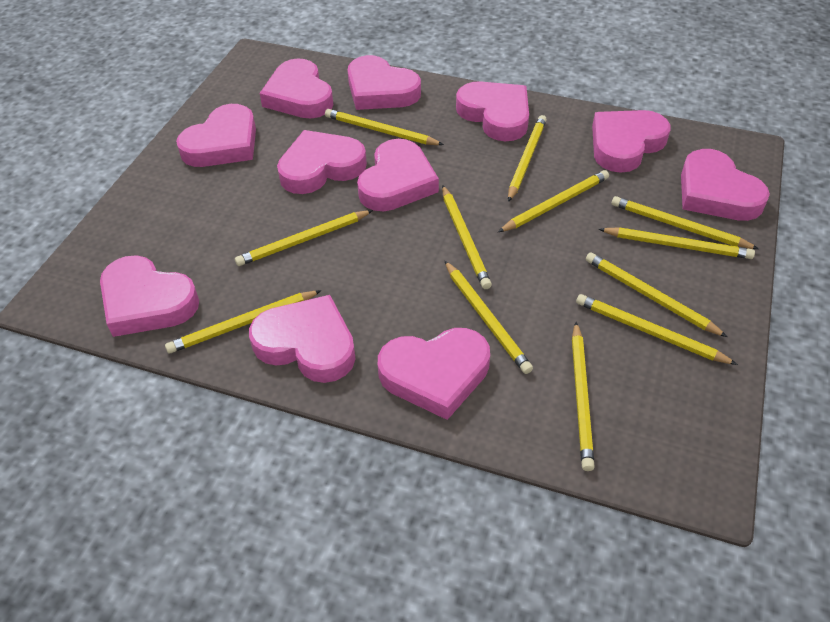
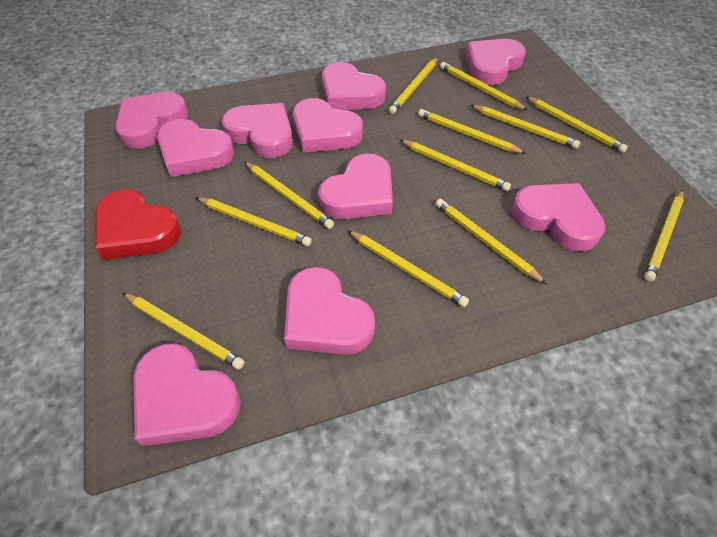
pink heart: [100,255,199,337] [176,104,256,167] [249,295,355,383] [260,59,333,119] [277,130,367,194] [348,55,421,110] [357,139,439,211] [378,328,490,420] [456,81,529,141] [592,110,670,173] [681,149,770,221] = 11 -> [115,92,189,149] [133,344,241,446] [157,119,234,177] [222,103,293,158] [284,267,375,355] [293,98,363,153] [318,154,393,219] [322,62,386,110] [465,39,526,85] [511,183,605,251] = 10
red heart: none = 0 -> [95,189,181,260] = 1

